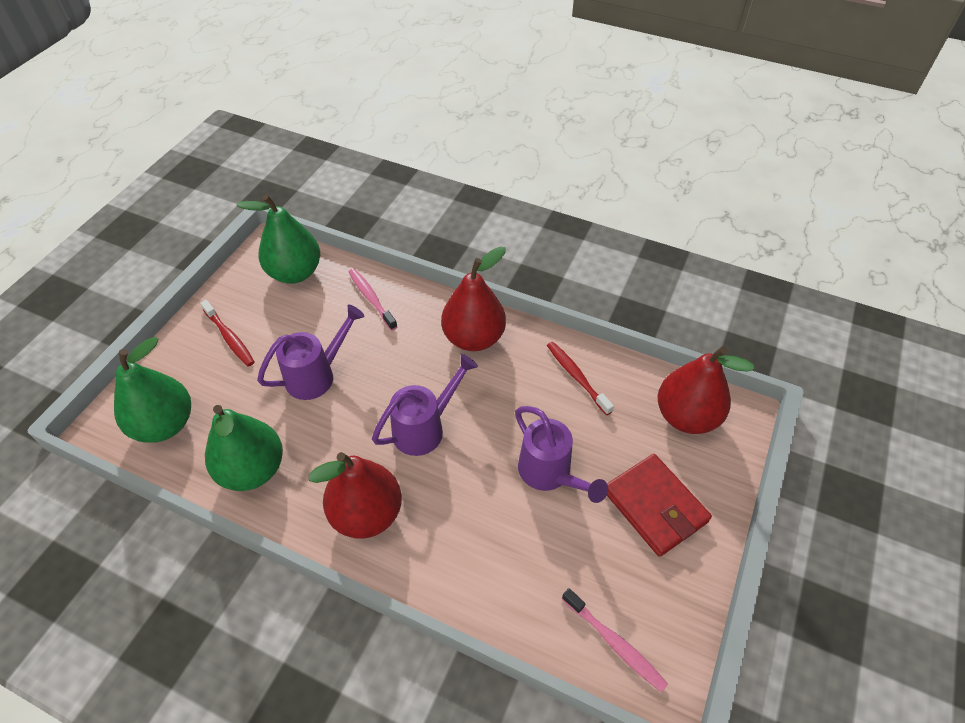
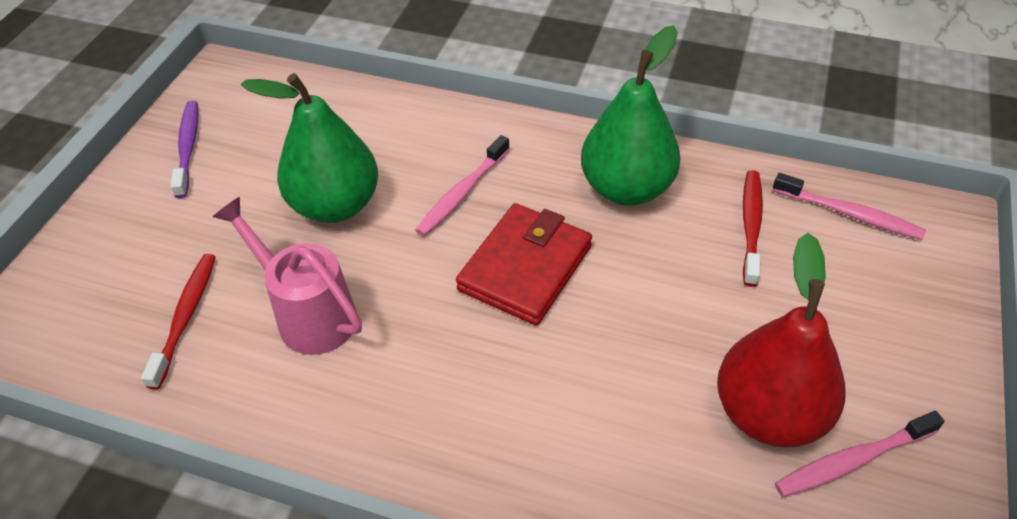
green pear: [114,337,191,443] [205,405,283,491] [236,194,320,284] = 3 -> [241,73,378,223] [581,25,680,206] = 2
pink toothbrush: [349,269,398,331] [562,588,668,692] = 2 -> [415,135,510,236] [773,173,926,240] [775,411,944,497] = 3
pink watering can: none = 0 -> [213,197,362,355] = 1
purple toothbrush: none = 0 -> [171,101,198,198] = 1
purple watering can: [257,305,365,400] [372,354,478,456] [515,406,608,503] = 3 -> none = 0
red pear: [309,452,402,539] [441,246,506,351] [658,346,754,434] = 3 -> [717,233,846,448] = 1

